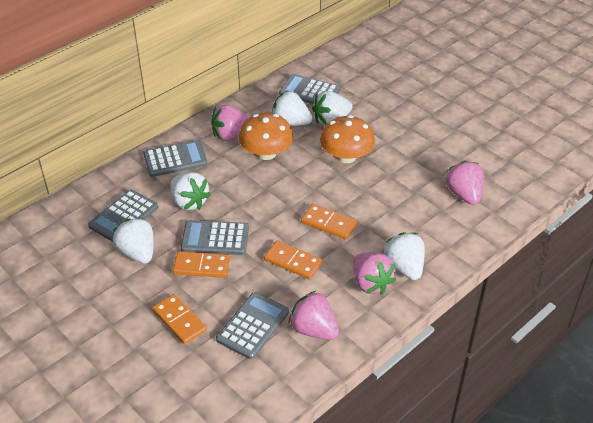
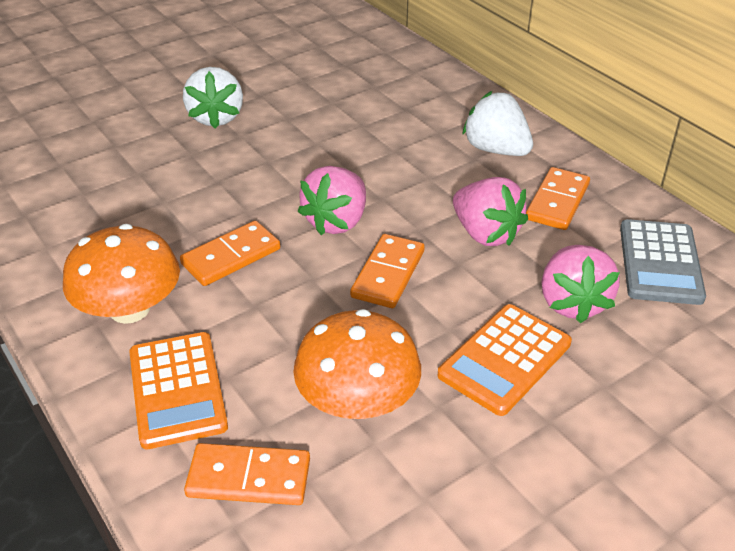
grey calculator: [88,189,158,242] [143,140,208,177] [181,220,249,255] [216,292,289,359] [279,74,340,105] = 5 -> [620,219,706,305] = 1
orange calculator: none = 0 -> [129,332,228,449] [438,304,572,416] = 2
pink strawberry: [211,105,250,141] [288,291,339,340] [354,252,396,295] [445,161,484,205] = 4 -> [297,166,366,235] [453,177,528,246] [542,245,620,324] = 3
white strawberry: [113,217,154,264] [170,172,211,210] [272,91,313,126] [312,91,352,126] [383,232,425,280] = 5 -> [183,67,243,129] [462,91,533,156] = 2

